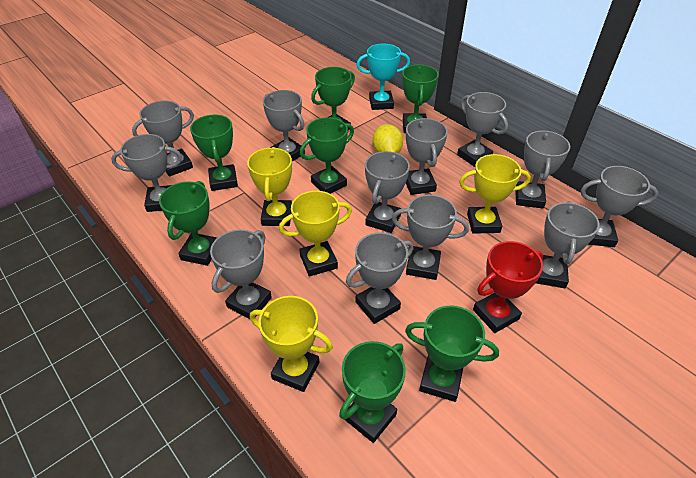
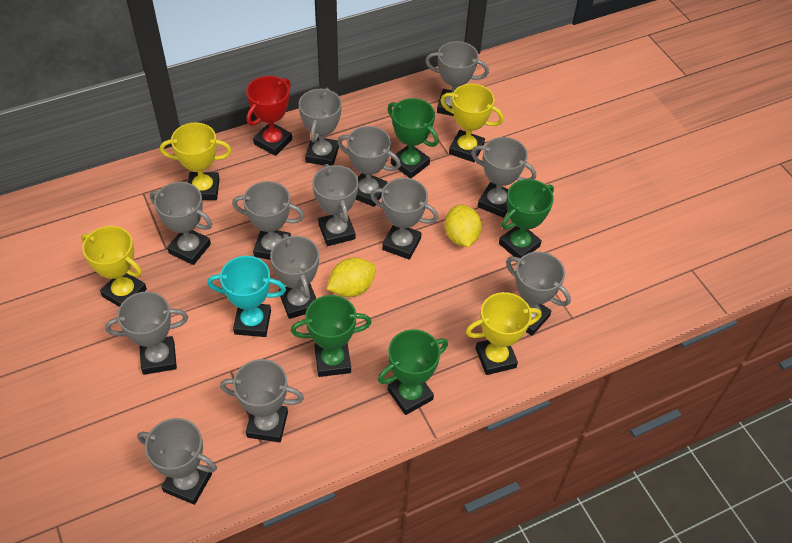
green trophy: [159,181,217,266] [190,115,238,191] [300,117,354,194] [311,67,355,130] [339,341,406,443] [402,64,439,133] [405,306,499,402] = 7 -> [291,295,372,377] [378,329,448,415] [388,98,439,178] [499,179,554,258] = 4
grey trophy: [111,134,182,212] [132,101,194,177] [210,229,272,319] [263,90,305,161] [346,232,413,324] [365,151,410,233] [392,195,469,280] [406,118,448,195] [457,92,508,167] [515,131,570,209] [536,201,600,288] [581,166,658,247] = 12 -> [105,291,188,375] [137,418,217,505] [150,182,212,265] [220,359,304,442] [232,181,304,260] [270,234,319,319] [299,88,342,166] [312,164,358,246] [337,126,401,207] [370,178,438,260] [425,41,489,116] [471,137,536,218] [506,252,571,336] = 13
yellow lemon: [373,124,403,153] = 1 -> [327,257,376,297] [445,204,482,247] = 2

